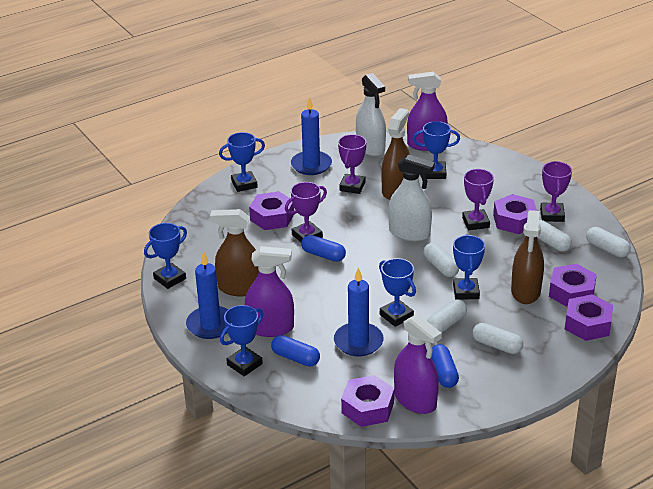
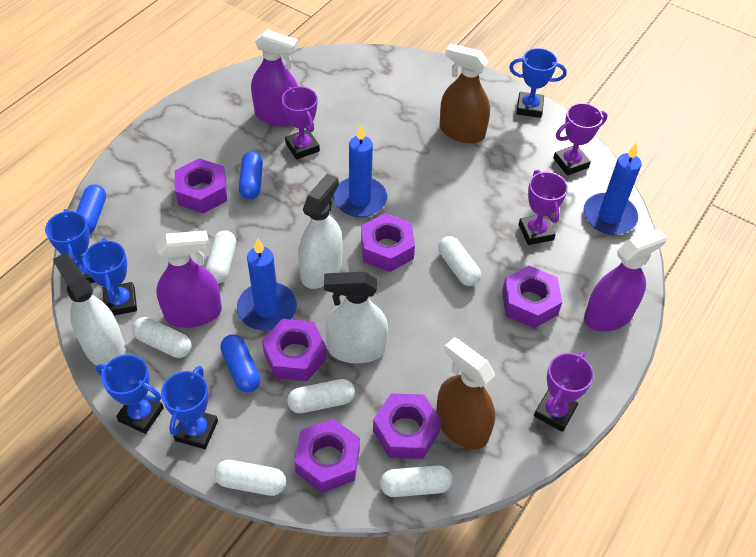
blue trophy: [144,223,187,289] [219,132,265,192] [220,305,263,376] [379,258,416,327] [413,121,460,179] [453,234,485,300] = 6 -> [45,209,95,283] [83,238,137,315] [96,354,164,434] [161,366,218,449] [509,48,567,118] = 5
brown spray bottle: [210,209,259,296] [381,108,410,200] [511,210,544,304] = 3 -> [436,337,495,449] [439,43,490,143] = 2
purple nut: [249,191,294,230] [341,375,394,427] [493,194,537,234] [549,264,597,307] [565,294,613,341] = 5 -> [175,158,227,214] [262,319,327,381] [294,419,360,493] [361,213,415,272] [373,394,442,459] [502,266,562,328] = 6
white capsule: [423,243,459,277] [427,300,467,333] [473,323,523,354] [537,220,572,251] [586,227,631,257] = 5 -> [132,317,192,358] [205,230,236,284] [214,460,286,496] [287,379,355,413] [380,465,452,497] [438,236,481,286] = 6
white spray bottle: [356,73,386,156] [388,154,435,241] = 2 -> [53,253,126,365] [298,173,343,289] [324,271,388,363] = 3

